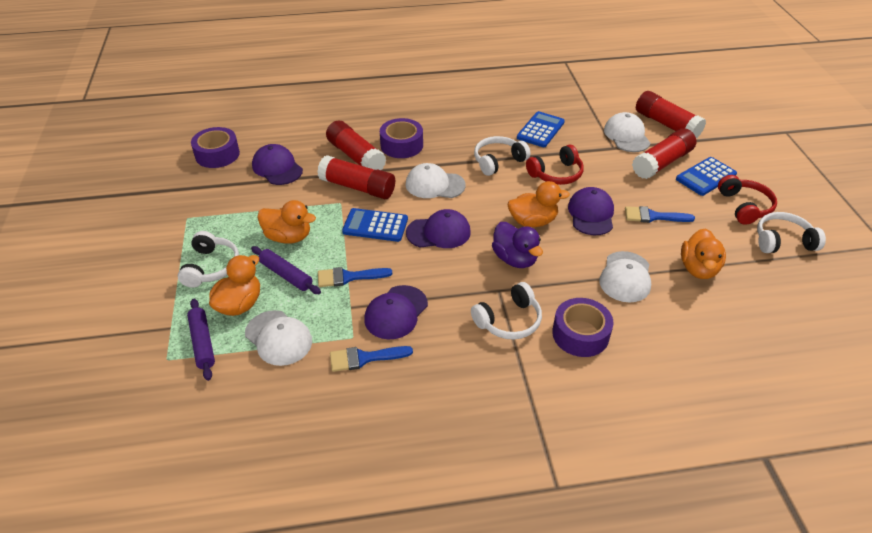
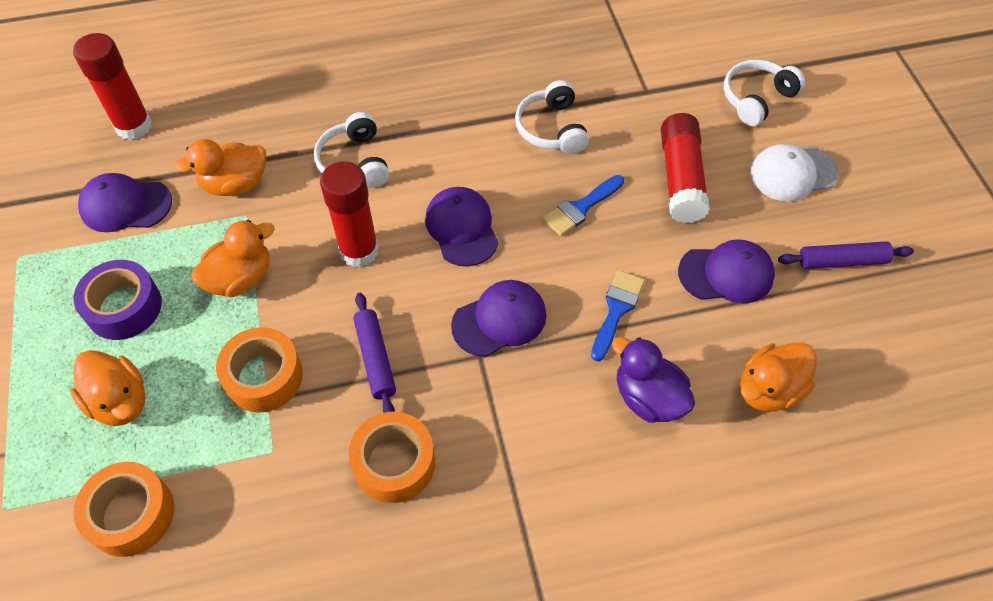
blue brush: [318,267,392,287] [330,346,413,372] [625,206,695,223] = 3 -> [543,175,624,236] [591,270,645,361] = 2
blue calculator: [342,208,408,242] [517,111,565,147] [676,157,737,196] = 3 -> none = 0
orange tape: none = 0 -> [73,462,174,557] [216,327,303,413] [349,412,435,503] = 3
purple tape: [191,127,240,168] [380,118,423,158] [552,298,613,357] = 3 -> [73,260,162,340] = 1
red glue stick: [317,155,395,199] [326,120,386,170] [632,128,696,179] [636,91,706,138] = 4 -> [73,33,152,140] [320,161,379,267] [661,113,710,223] = 3
red headphones: [526,145,584,185] [718,175,777,225] = 2 -> none = 0
white cap: [245,310,312,366] [406,163,466,198] [599,251,651,303] [604,112,650,152] = 4 -> [750,144,839,202] = 1
white headphones: [178,231,239,288] [471,282,542,340] [474,136,531,176] [757,212,826,253] = 4 -> [314,112,389,188] [515,80,589,154] [724,59,805,126] = 3

